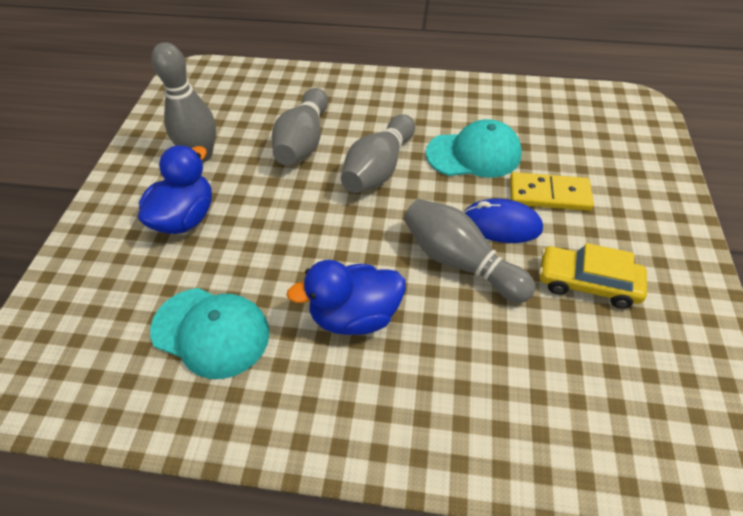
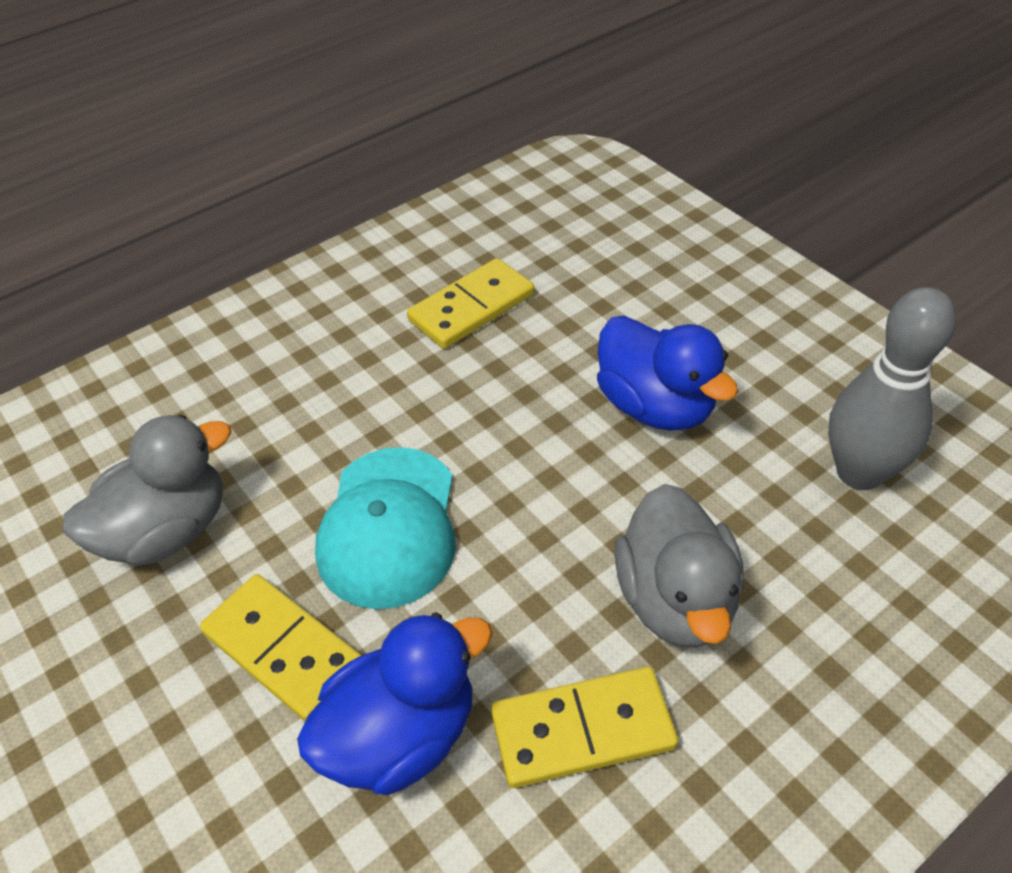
blue mouse: [464,198,543,243] = 1 -> none = 0
grey bowling pin: [151,42,216,163] [272,88,328,165] [341,114,415,193] [404,199,536,303] = 4 -> [828,287,956,490] = 1
grey duck: none = 0 -> [63,414,232,566] [614,484,744,648] = 2
turquoise cap: [150,288,270,379] [426,119,522,177] = 2 -> [315,447,456,609] = 1
yellow car: [539,243,647,309] = 1 -> none = 0
yellow domino: [510,172,594,211] = 1 -> [200,574,362,721] [407,258,535,349] [491,667,678,788] = 3

